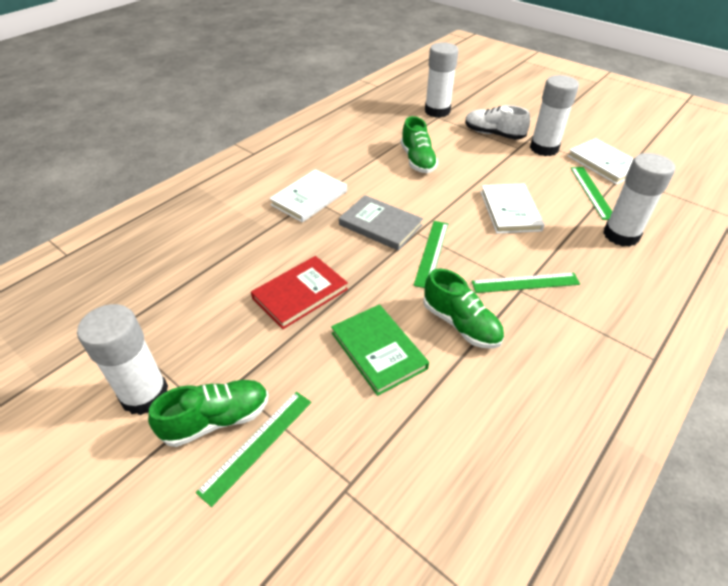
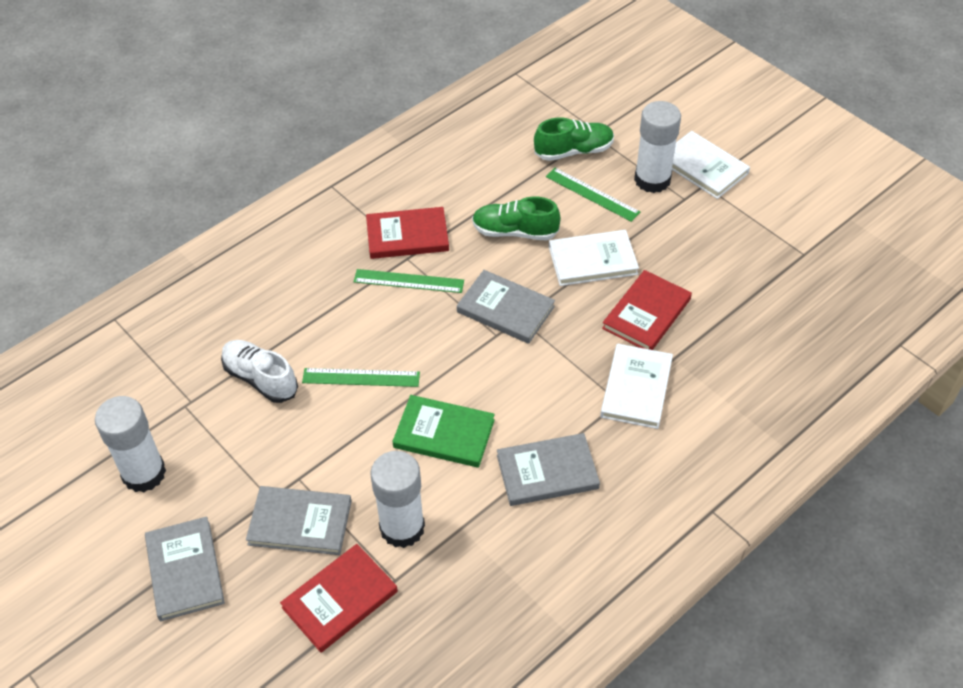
green ruler: [196,392,311,507] [414,221,448,288] [472,273,580,293] [571,167,612,220] = 4 -> [302,368,420,387] [354,269,464,293] [546,168,640,222] = 3
green shoe: [148,380,269,447] [401,116,438,173] [423,268,504,349] = 3 -> [472,196,561,241] [534,117,614,161] = 2
grey book: [339,195,423,251] = 1 -> [145,517,225,621] [246,486,352,555] [457,270,555,344] [497,433,600,506] = 4
red book: [251,256,348,329] = 1 -> [280,544,398,653] [366,207,449,259] [602,270,692,350] = 3
white glue stick: [77,304,168,415] [425,42,458,118] [530,75,579,156] [603,153,675,247] = 4 -> [95,396,166,492] [370,451,425,548] [634,101,681,193] = 3

